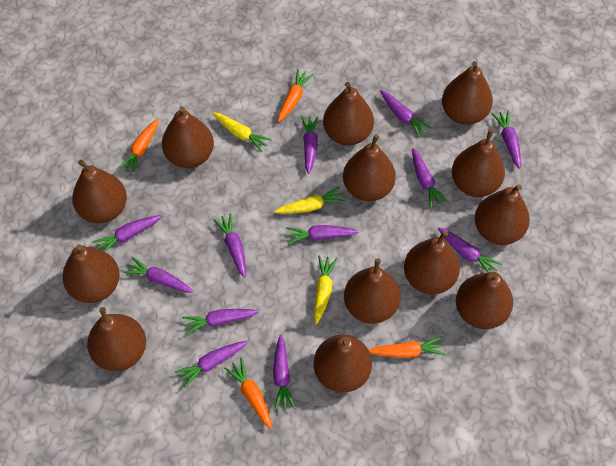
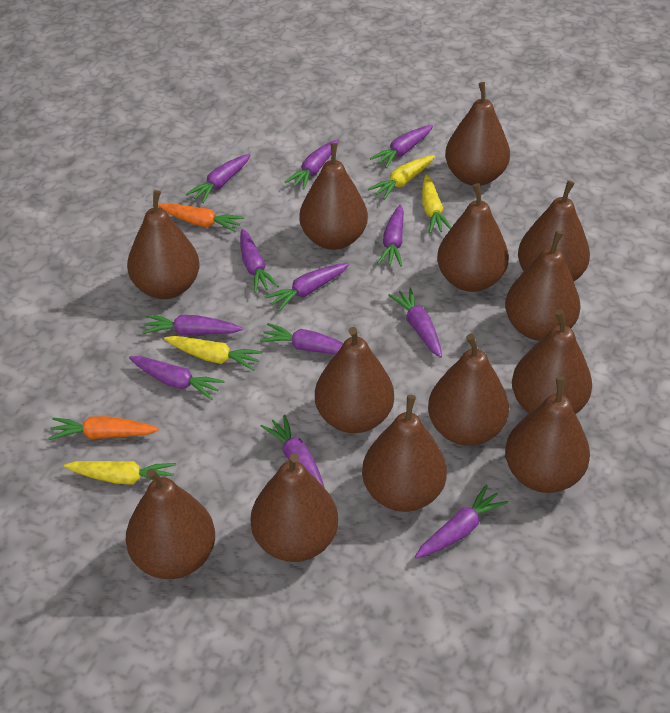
orange carrot: [118,118,159,175] [224,358,272,429] [278,69,313,122] [369,336,445,358] = 4 -> [48,416,159,440] [158,203,244,233] = 2
yellow carrot: [213,112,272,152] [274,186,345,214] [314,255,338,325] = 3 -> [64,461,176,485] [164,336,263,371] [368,155,435,200] [422,174,451,233] = 4

